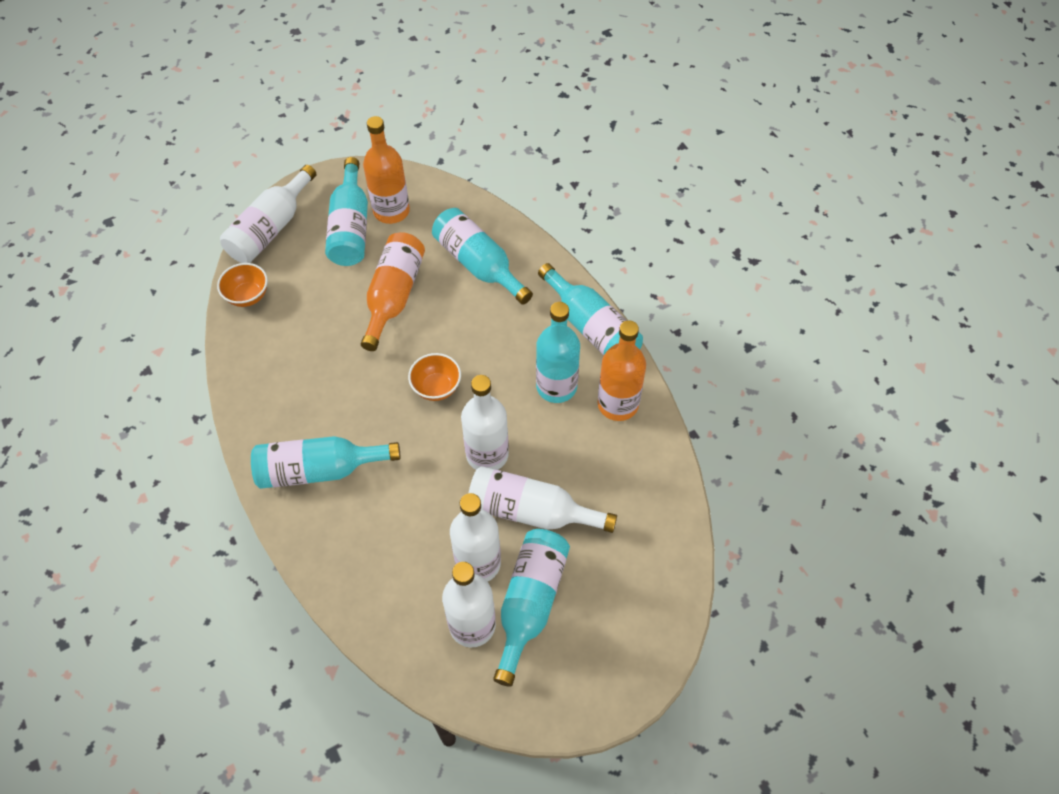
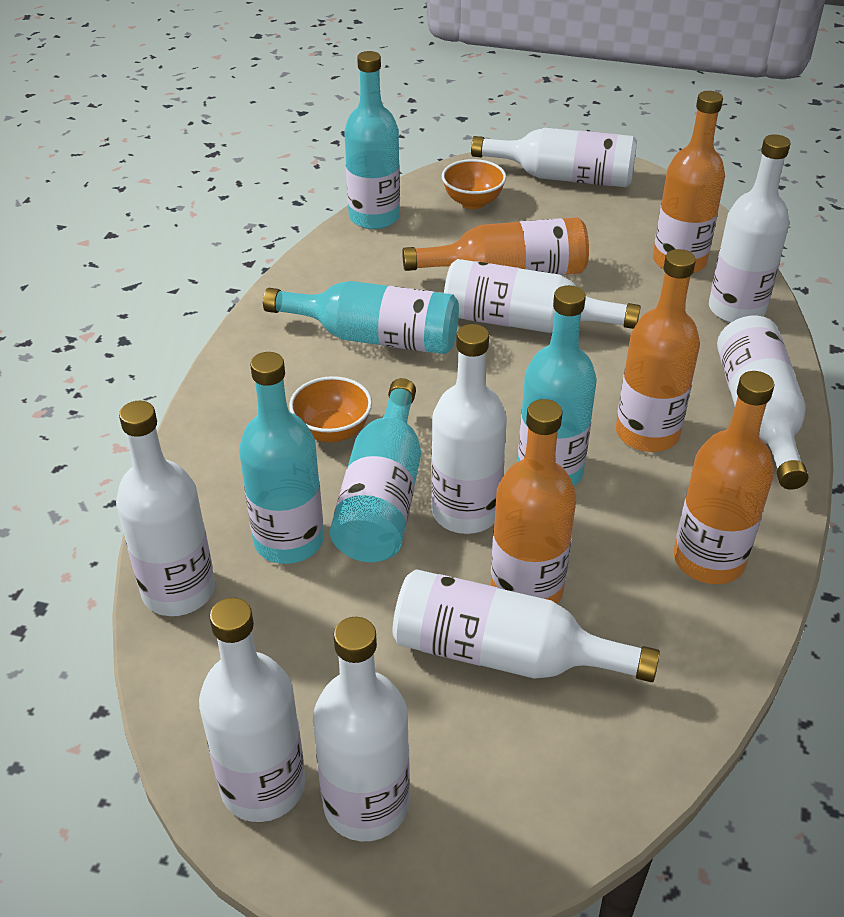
orange bottle: [361,232,425,351] [363,116,410,224] [598,320,646,421] = 3 -> [402,217,589,275] [490,399,576,604] [616,249,700,452] [653,91,725,273] [673,371,774,584] = 5
turquoise bottle: [251,436,401,489] [325,157,368,266] [432,208,533,304] [493,529,570,687] [536,302,580,403] [538,263,643,355] = 6 -> [239,352,324,564] [263,281,459,354] [330,378,421,562] [344,51,400,229] [518,285,597,486] = 5
white bottle: [220,165,316,263] [442,562,496,648] [450,493,501,582] [461,375,509,470] [469,466,617,533] = 5 -> [116,401,215,616] [199,598,305,822] [313,617,410,841] [393,569,660,682] [431,324,507,534] [444,259,641,333] [471,128,637,187] [709,135,790,323] [717,316,808,490] = 9

